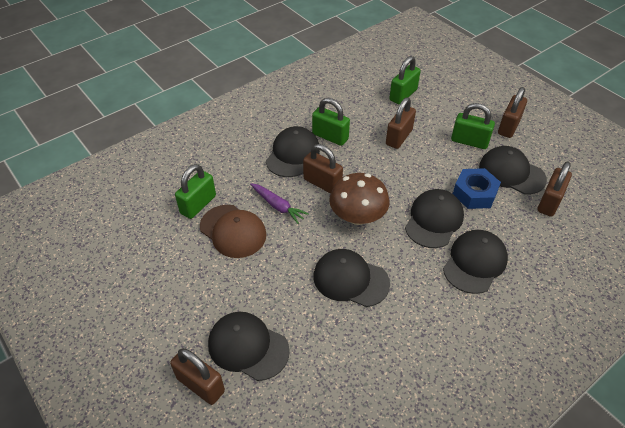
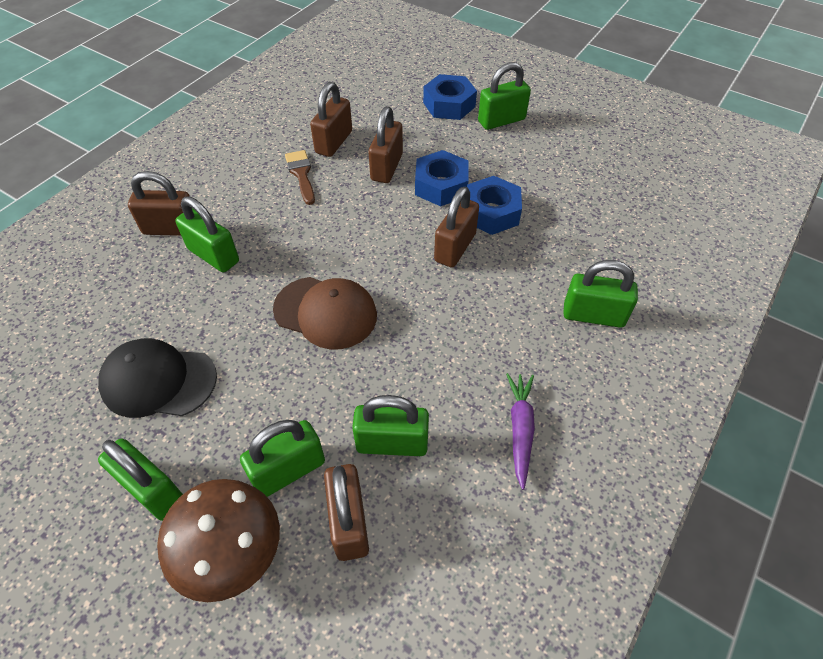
black cap: [208,312,290,381] [266,126,320,177] [313,249,390,307] [405,189,464,248] [443,230,508,294] [479,146,547,194] = 6 -> [98,338,217,418] = 1
blue nut: [453,168,501,209] = 1 -> [415,150,469,206] [423,74,477,120] [467,176,522,235] = 3
brown brush: none = 0 -> [285,150,315,205] = 1
green padlock: [175,164,216,219] [312,98,350,146] [389,56,421,105] [451,103,495,149] = 4 -> [98,438,183,521] [175,196,239,273] [240,420,325,497] [352,395,429,456] [478,62,531,130] [563,260,638,328] = 6

